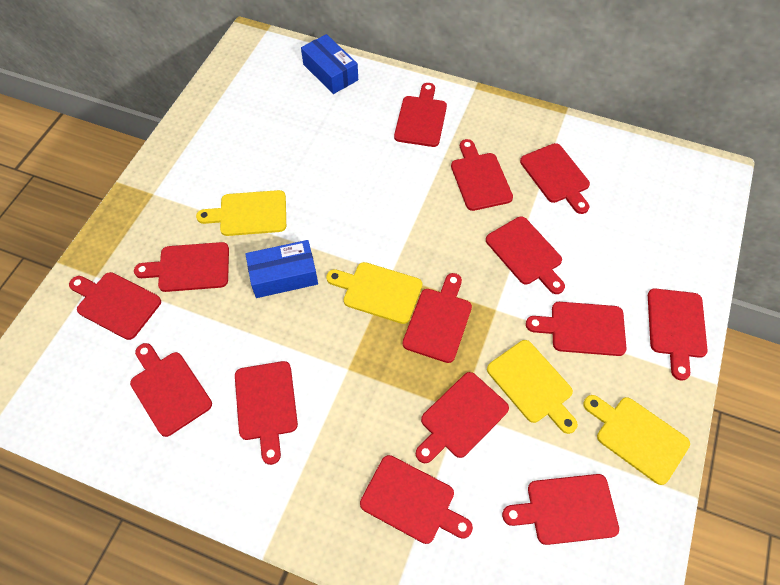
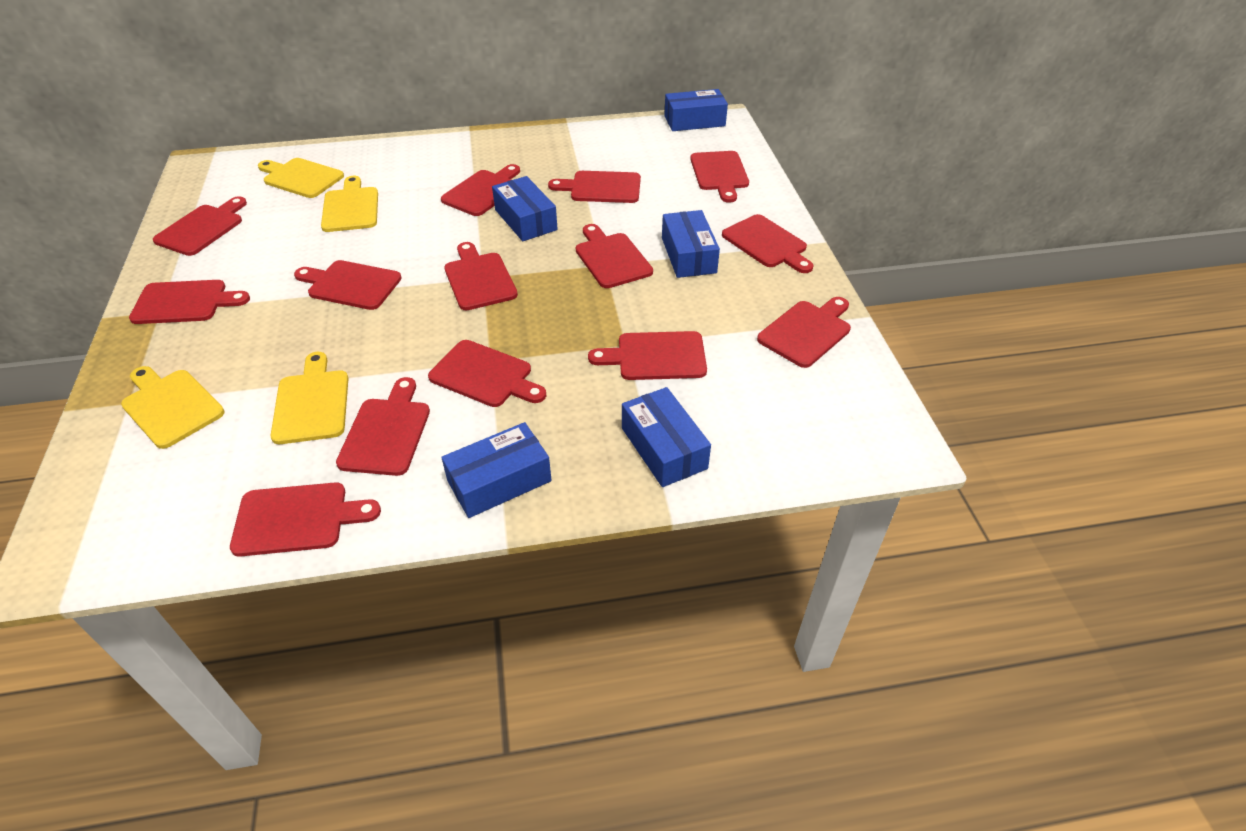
blue box: [245,240,318,298] [301,34,358,94] = 2 -> [441,422,552,518] [492,176,558,241] [622,387,711,487] [662,210,720,278] [664,89,728,131] = 5

